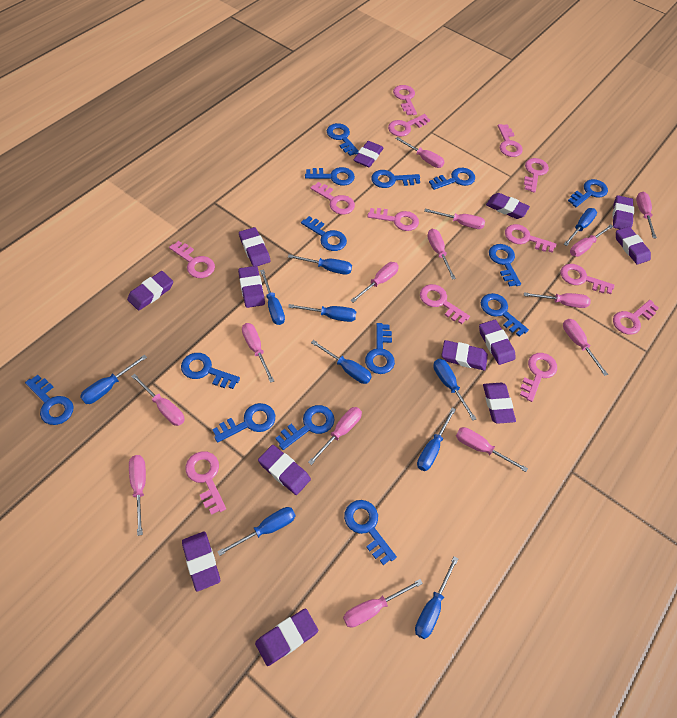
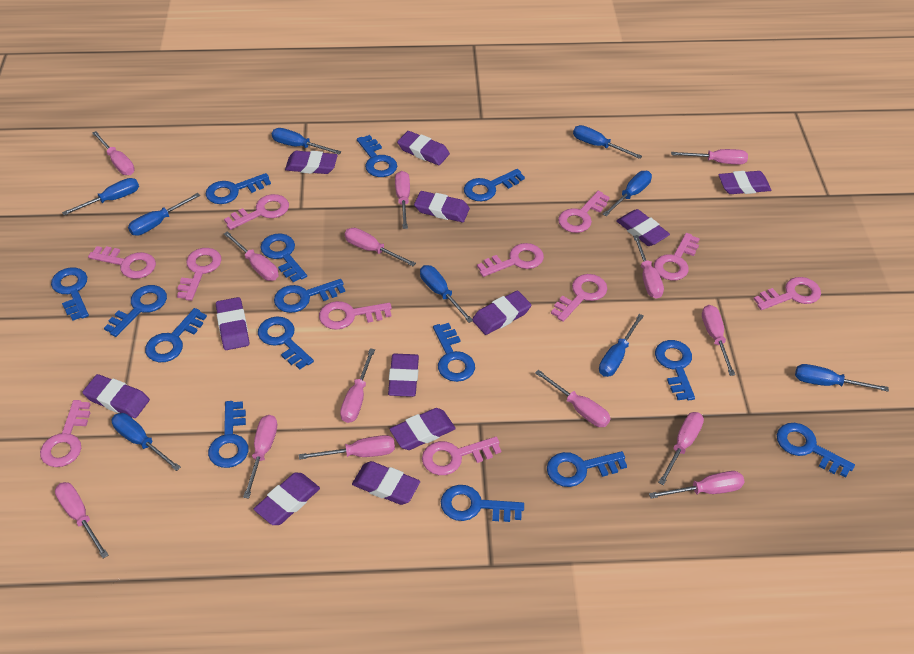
blue key: [25,375,74,425] [181,353,240,389] [212,403,275,443] [275,405,335,450] [301,216,347,251] [305,167,355,186] [327,123,358,156] [344,500,397,565] [365,323,395,374] [371,170,420,188] [429,168,475,190] [481,293,529,337] [489,244,521,287] [568,179,608,207] = 14 -> [51,267,89,321] [104,285,167,337] [145,308,207,362] [206,173,271,204] [208,401,248,468] [258,317,314,370] [260,233,307,282] [274,279,345,313] [357,135,397,177] [433,323,475,382] [441,485,524,522] [464,169,525,201] [547,451,627,487] [655,340,695,401] [777,423,855,478] = 15
blue screwdriver: [80,354,147,404] [217,507,295,556] [260,270,285,325] [288,254,352,275] [288,304,356,322] [311,340,372,384] [415,556,458,639] [417,408,456,471] [433,359,476,421] [564,208,597,246] = 10 -> [62,178,139,215] [112,413,181,471] [128,193,200,236] [272,128,341,154] [420,265,473,323] [573,125,642,159] [599,314,644,377] [603,171,652,216] [795,364,889,392] = 9
pink key: [169,241,215,278] [185,451,226,515] [310,182,355,214] [367,208,419,231] [388,114,430,137] [393,85,417,115] [420,284,470,324] [498,124,523,157] [505,224,557,253] [520,353,557,402] [524,158,549,193] [561,264,615,294] [613,300,659,335] = 13 -> [40,400,91,467] [88,246,156,279] [177,248,221,301] [224,194,289,230] [319,301,392,330] [422,437,501,475] [477,243,544,277] [551,274,607,322] [558,191,610,233] [654,233,700,280] [754,277,821,310] = 11
purple eraser: [127,271,173,311] [182,531,220,592] [238,266,265,308] [239,227,270,266] [255,608,318,666] [258,445,311,495] [354,141,383,167] [442,340,488,371] [479,320,516,365] [483,383,516,424] [486,193,530,219] [612,195,634,229] [616,227,651,264] = 13 -> [82,374,150,418] [216,297,249,350] [254,473,320,525] [285,151,338,174] [352,461,420,505] [388,354,419,397] [390,408,456,450] [397,131,450,165] [414,191,470,222] [473,290,531,335] [616,209,670,246] [718,171,771,194] = 12

